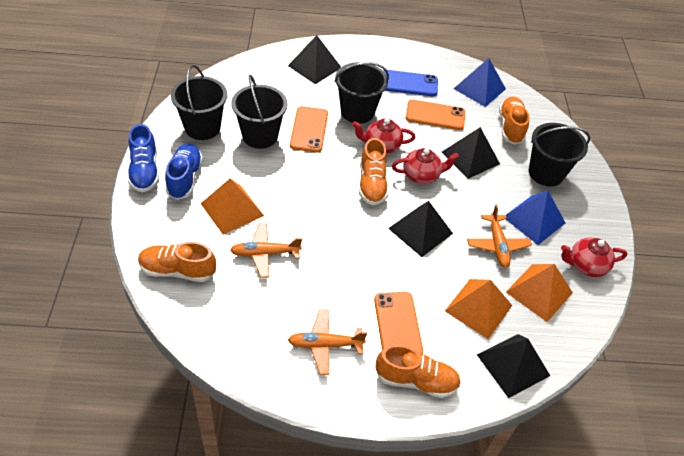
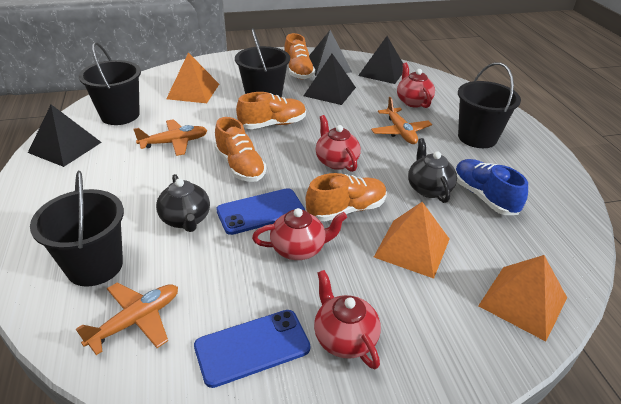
black teapot: none = 0 -> [156,174,210,232] [408,138,457,203] = 2
blue phone: [384,70,438,96] = 1 -> [194,310,310,388] [216,188,305,235] = 2
blue pyramid: [454,58,506,107] [506,190,565,245] = 2 -> none = 0
blue shoe: [128,124,159,192] [165,143,203,200] = 2 -> [455,159,528,215] = 1
orange phone: [290,106,328,152] [374,292,423,354] [406,100,465,130] = 3 -> none = 0
red teapot: [352,118,416,153] [392,148,459,184] [561,237,627,277] = 3 -> [252,208,347,260] [314,270,381,369] [316,115,361,172] [397,63,435,108] = 4

